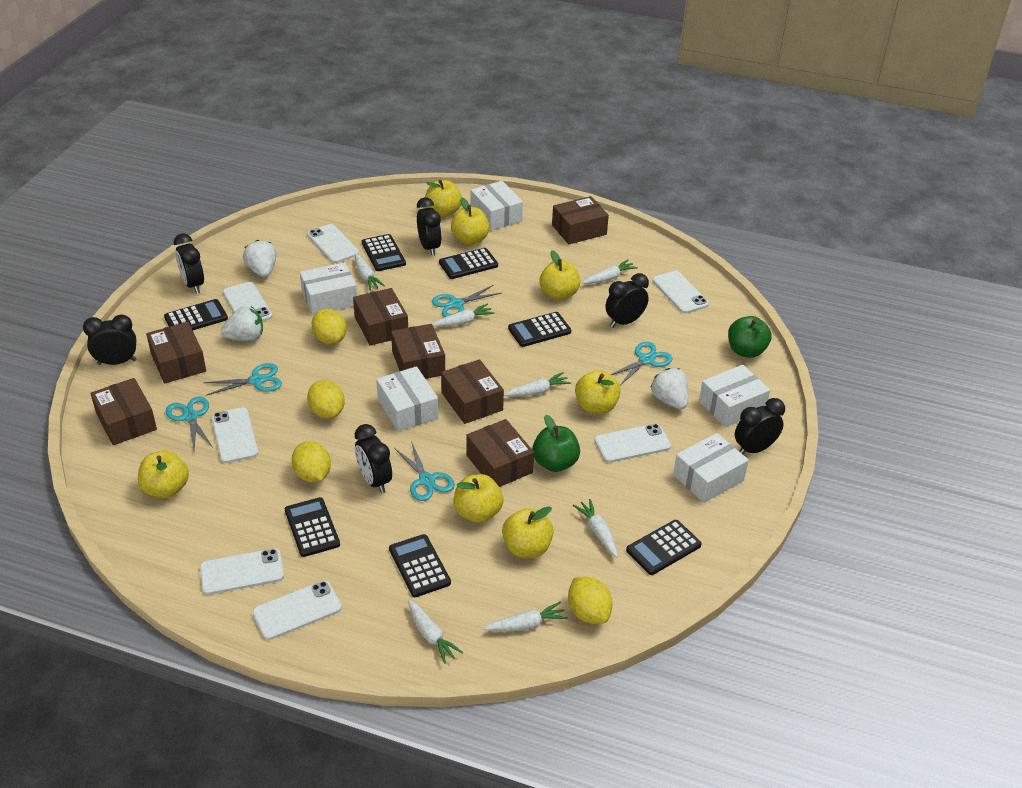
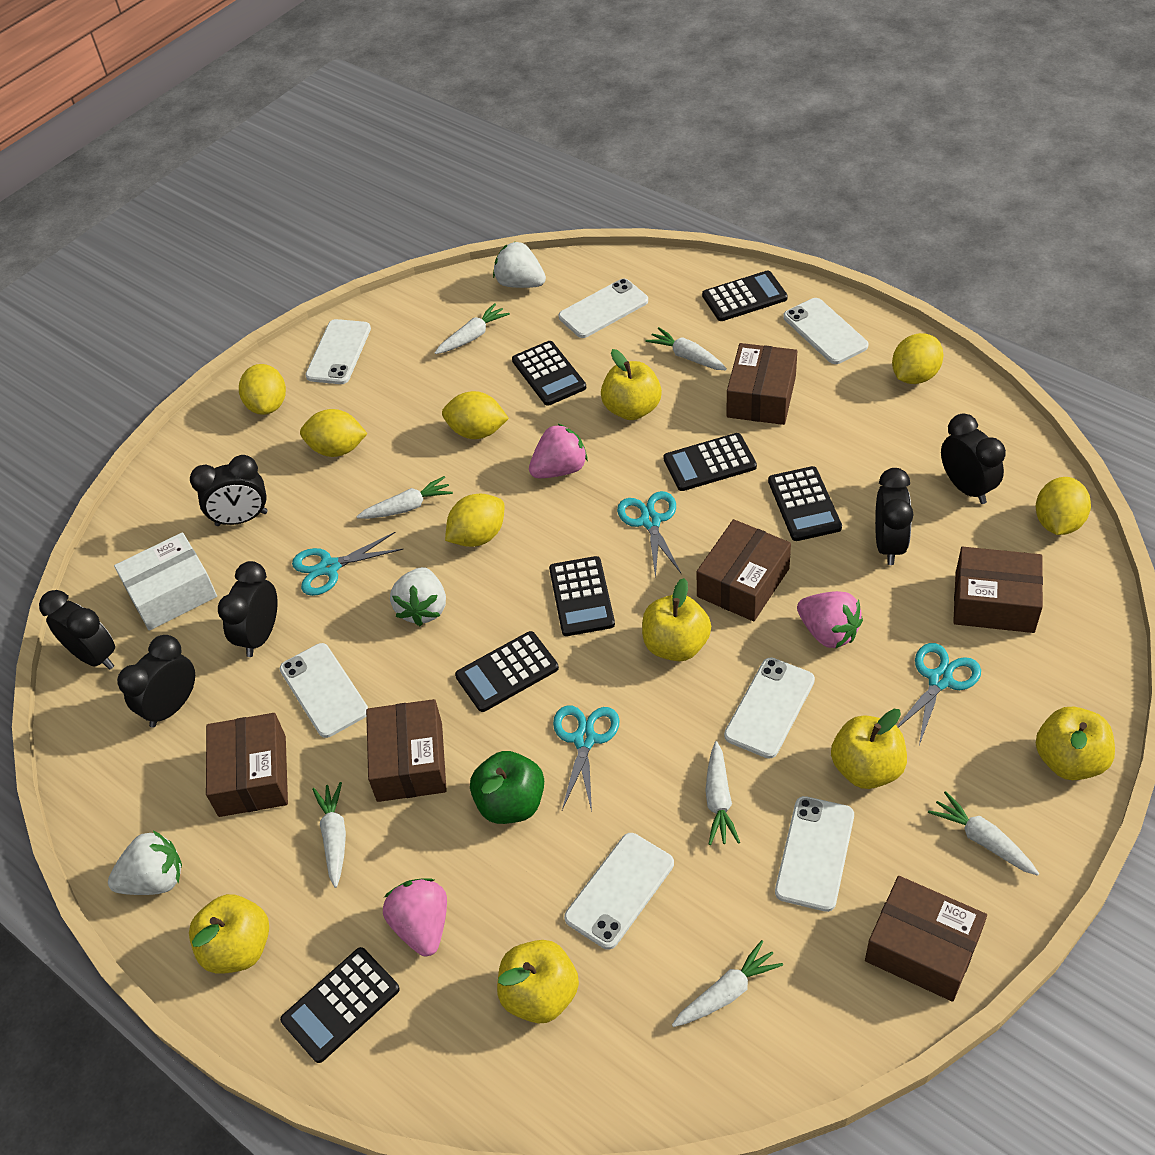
brown box: [90,378,157,445] [146,322,206,384] [353,288,408,346] [391,324,445,379] [441,359,504,424] [466,419,534,487] [552,196,609,244] = 7 -> [206,713,288,817] [366,699,447,802] [697,519,791,621] [726,343,797,425] [865,876,987,1002] [953,547,1043,633] = 6
green apple: [532,415,580,472] [728,316,771,358] = 2 -> [470,751,544,824] = 1
pink strawberry: none = 0 -> [383,878,447,956] [529,423,588,478] [797,591,863,649] = 3
turquoise scissors: [166,396,213,449] [203,363,282,395] [394,441,455,501] [432,285,502,317] [610,342,672,386] = 5 -> [292,532,403,596] [553,706,620,812] [617,491,682,579] [897,643,981,745] = 4
white box: [300,262,357,315] [376,366,438,431] [470,181,523,231] [673,433,749,503] [699,365,770,427] = 5 -> [114,532,217,631] = 1
yellow apple: [138,450,189,498] [425,180,462,217] [451,198,490,245] [453,474,503,523] [502,506,554,558] [539,250,580,300] [575,370,621,414] = 7 -> [189,894,269,973] [497,940,579,1024] [601,349,662,420] [642,578,711,662] [831,709,907,789] [1036,707,1115,780] = 6
yellow lemon: [291,441,331,482] [307,380,345,418] [312,309,347,344] [568,577,613,624] = 4 -> [239,364,286,415] [300,409,368,457] [442,391,509,439] [445,494,504,547] [892,333,943,384] [1036,477,1091,535] = 6

